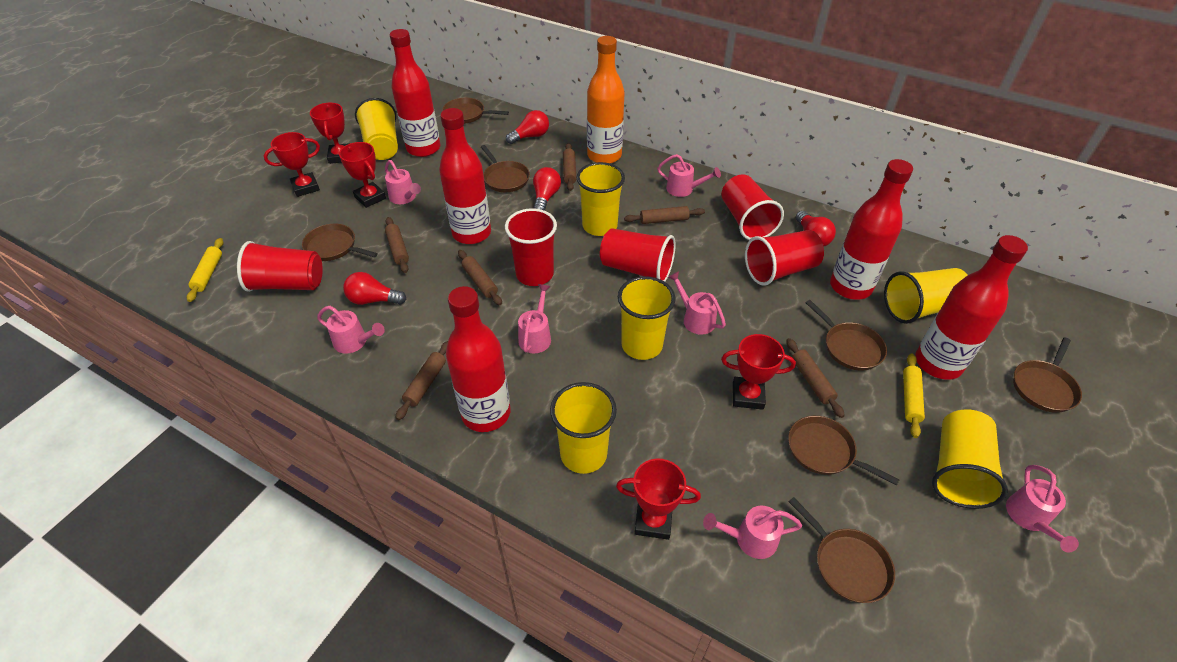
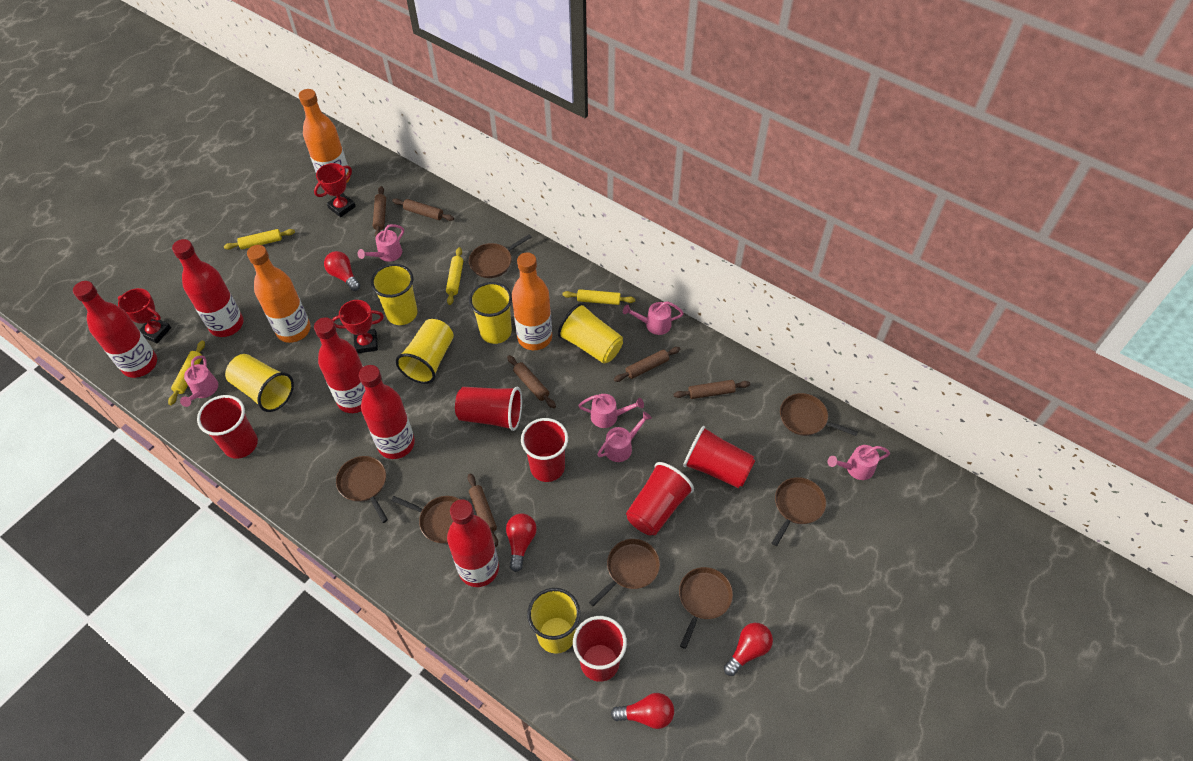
orange bottle: [587,36,625,164] = 1 -> [247,245,311,343] [299,89,350,183] [512,252,552,350] = 3
pink watering can: [317,306,385,354] [385,160,421,204] [518,284,551,353] [657,154,721,197] [668,271,726,335] [703,506,802,559] [1006,465,1079,552] = 7 -> [180,355,218,407] [358,224,404,262] [578,394,644,428] [597,411,652,462] [623,301,684,335] [827,445,890,480] = 6
red cup: [237,241,323,292] [505,208,557,286] [600,228,676,282] [721,174,784,240] [745,230,824,286] = 5 -> [197,395,258,459] [455,387,522,431] [521,418,568,482] [573,616,627,682] [626,462,694,536] [683,426,755,488] = 6
red trophy: [264,132,320,197] [310,103,350,164] [339,142,386,208] [616,459,701,540] [721,334,796,410] = 5 -> [118,288,171,343] [314,163,356,217] [332,300,384,353] = 3
yellow rolling pin: [187,238,223,302] [903,353,925,438] = 2 -> [168,341,205,405] [224,229,295,250] [446,247,463,305] [562,289,635,305] = 4

